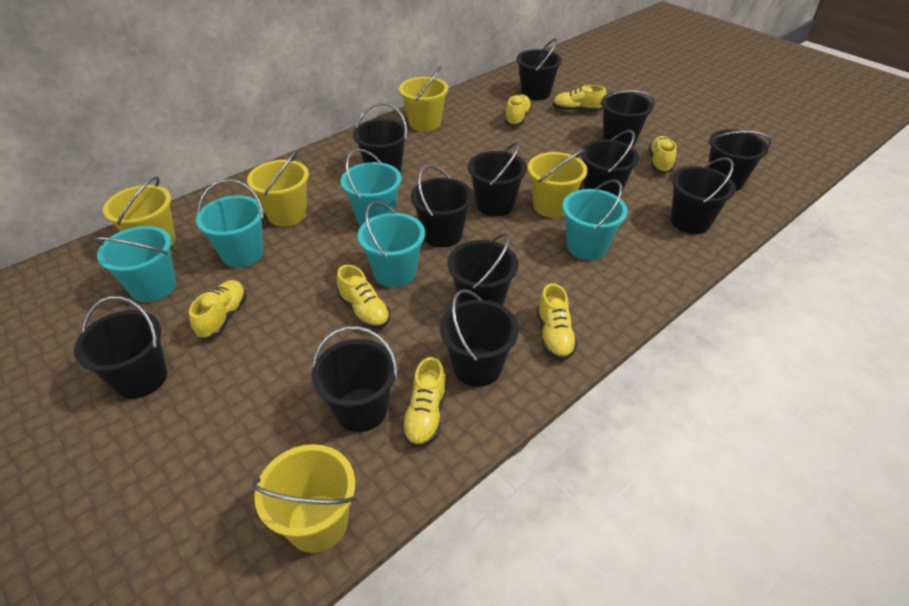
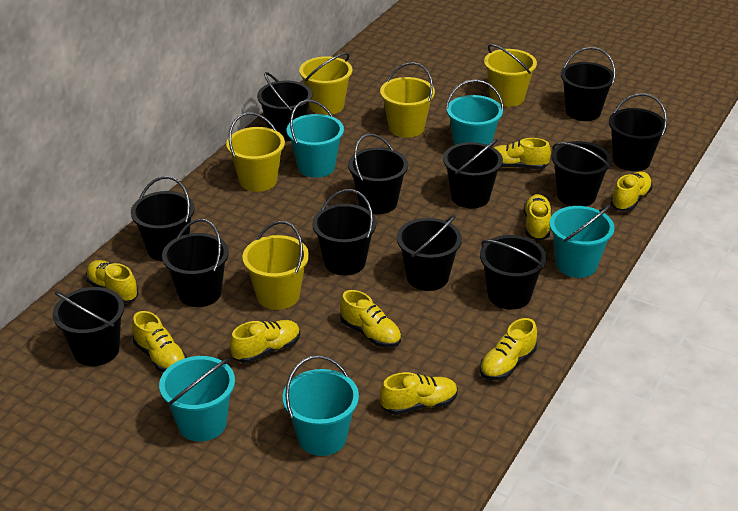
yellow shoe: [189,280,247,340] [337,265,390,329] [401,357,447,448] [505,94,532,126] [537,283,577,360] [552,85,607,111] [649,136,677,173] = 7 -> [86,260,138,303] [132,311,187,373] [230,320,300,363] [340,290,401,347] [380,372,458,415] [480,318,537,380] [493,138,551,169] [524,194,552,240] [611,172,653,211] = 9

